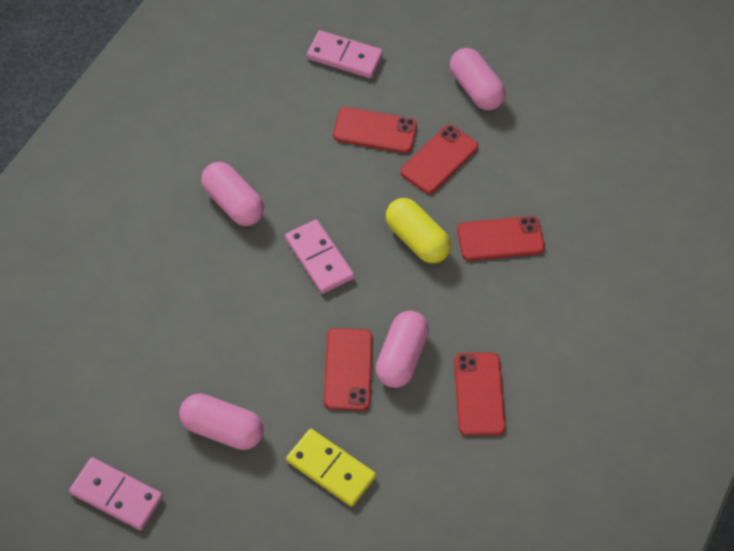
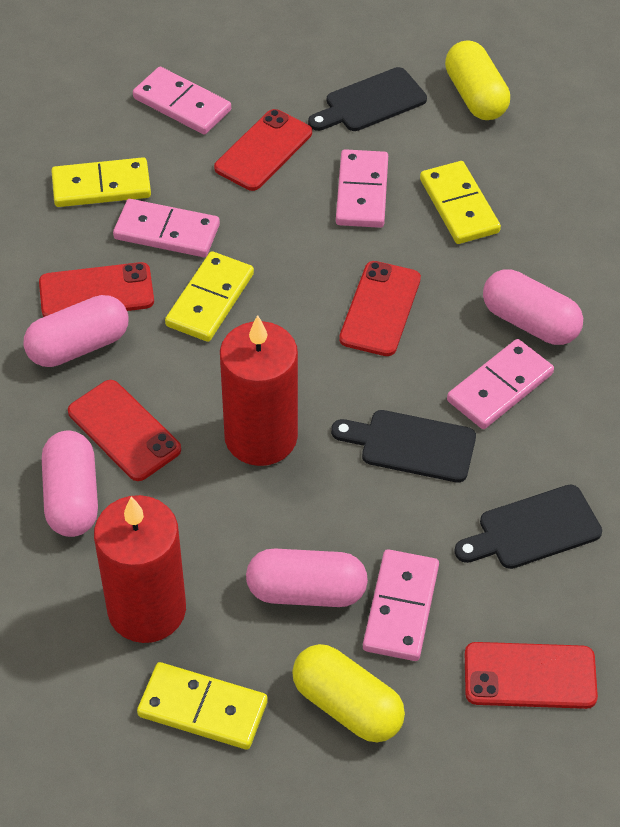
black cutting board: none = 0 -> [308,67,427,131] [331,410,476,483] [454,484,602,569] = 3
pink domino: [69,457,163,530] [285,219,354,294] [307,30,383,78] = 3 -> [113,199,220,257] [133,67,231,135] [336,149,388,228] [363,549,439,661] [447,339,554,429] = 5
red candle: none = 0 -> [94,495,186,643] [220,315,298,466] = 2
yellow capsule: [386,198,451,263] = 1 -> [292,644,405,742] [445,40,510,120] = 2
yellow domino: [286,429,376,507] = 1 -> [51,157,151,207] [137,662,268,750] [165,251,254,342] [420,161,501,244] = 4

